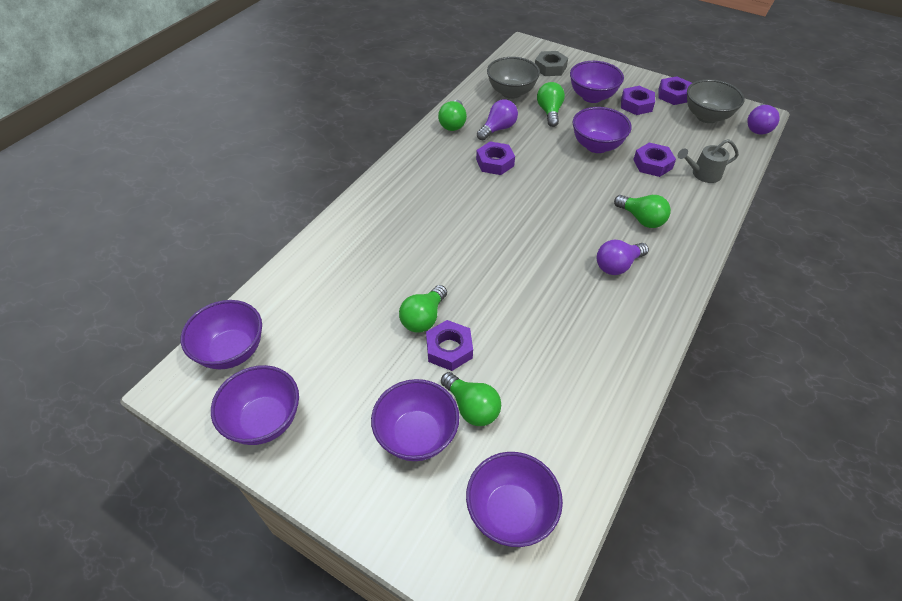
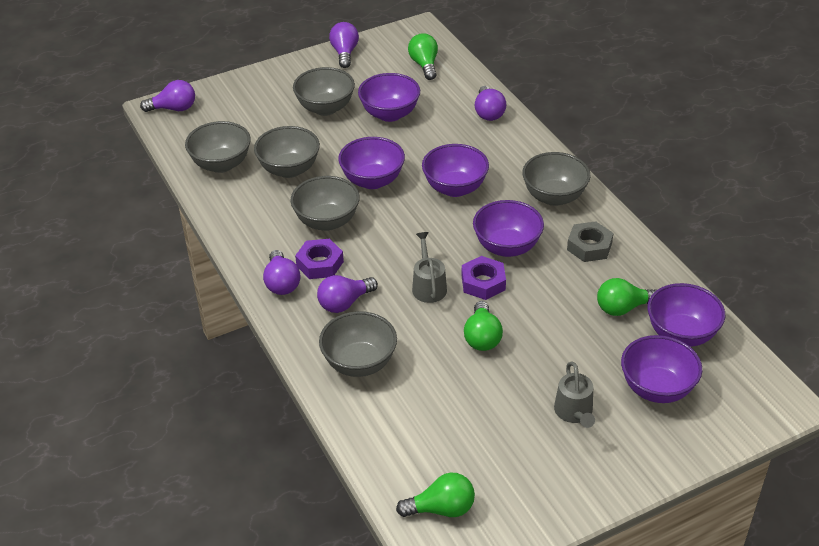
green light bulb: [399,285,447,333] [438,100,467,131] [441,372,501,426] [537,82,565,127] [614,195,671,228] = 5 -> [396,473,475,517] [408,33,438,80] [464,301,503,351] [597,278,656,316] = 4
grey bowl: [487,57,540,99] [687,79,744,123] = 2 -> [185,121,251,173] [254,126,320,178] [291,176,360,231] [293,67,355,116] [319,311,397,377] [522,152,591,206] = 6
grey watering can: [678,139,739,183] = 1 -> [412,232,447,303] [554,362,595,428] = 2
purple light bulb: [477,99,518,140] [597,240,649,275] [747,104,780,135] = 3 -> [140,80,195,112] [263,250,300,295] [317,275,378,313] [329,22,359,68] [475,86,507,121] = 5
purple nut: [426,320,473,371] [476,141,515,175] [621,86,655,115] [633,143,676,177] [658,76,692,105] = 5 -> [295,239,344,279] [461,256,506,300] = 2

